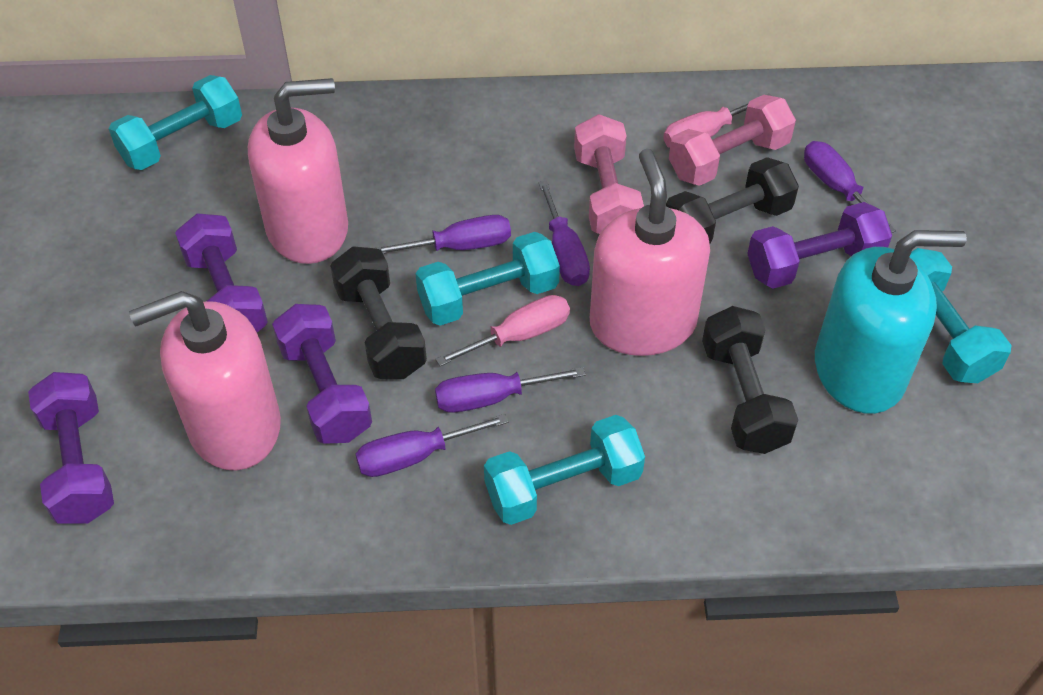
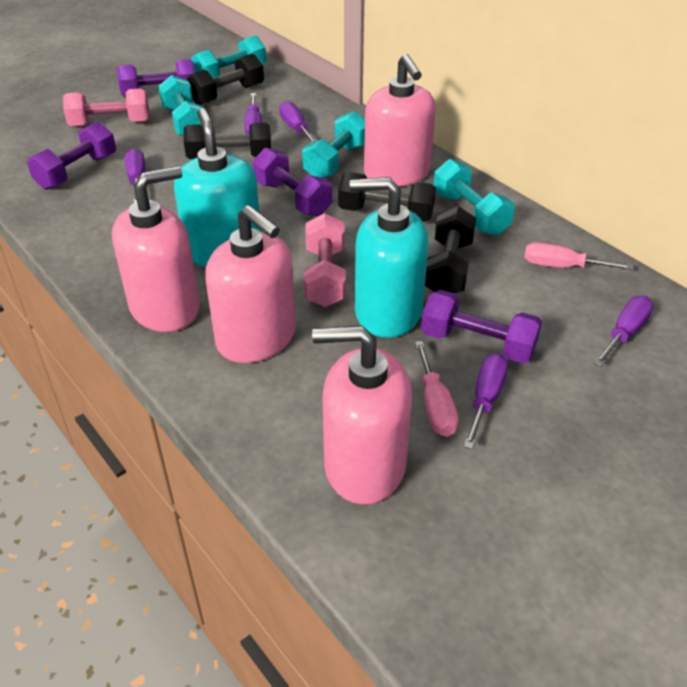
black dumbbell: [330,246,427,379] [666,157,799,244] [702,306,798,454] = 3 -> [184,122,271,159] [187,53,264,105] [338,172,436,222] [425,206,476,293] = 4
pink soap dispenser: [129,291,281,470] [248,78,348,264] [590,149,710,356] = 3 -> [112,166,200,332] [205,205,296,363] [312,326,412,504] [364,54,436,186] = 4
turquoise soap dispenser: [815,230,967,414] = 1 -> [174,108,261,267] [350,177,428,338] = 2

